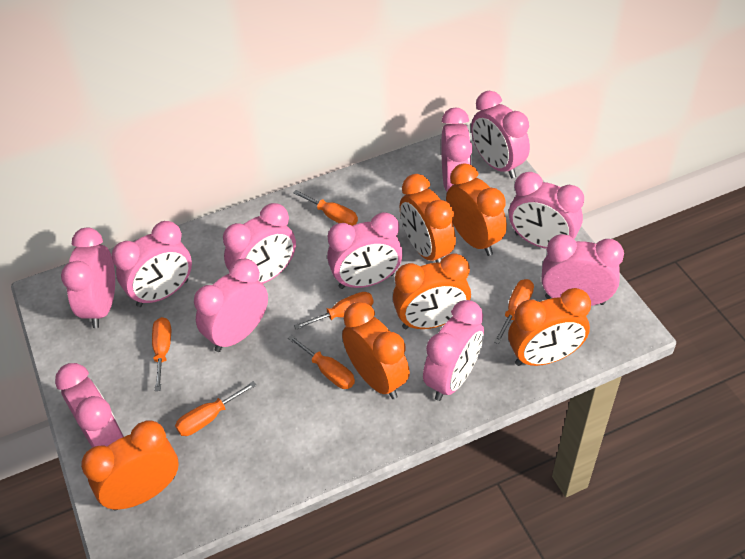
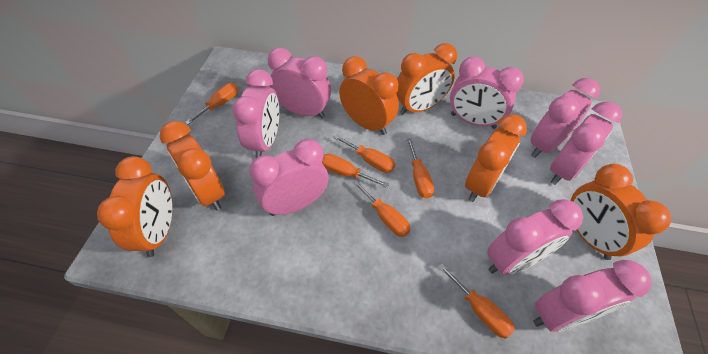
pink clock: [55,363,124,448] [61,228,115,328] [112,221,192,307] [194,259,268,352] [223,203,296,284] [327,212,403,289] [423,300,484,401] [441,108,473,192] [471,91,530,178] [509,172,584,249] [542,234,624,306] = 11 -> [232,69,279,158] [249,139,328,216] [268,48,331,118] [450,57,524,129] [487,199,583,275] [530,78,600,158] [533,260,652,332] [550,101,622,185] = 8

